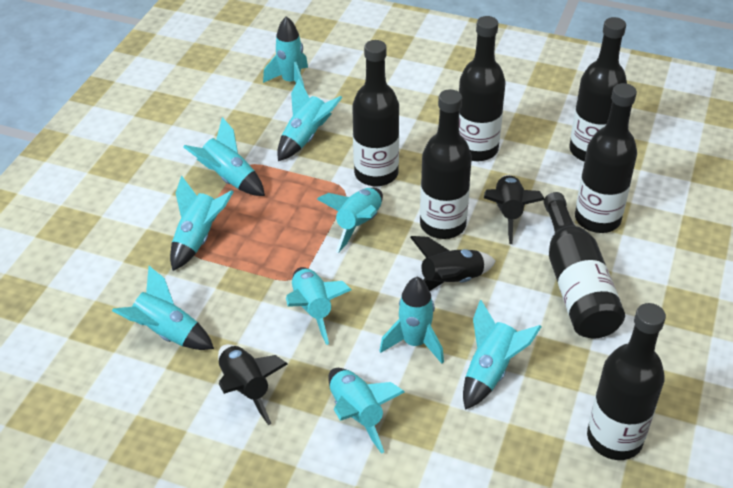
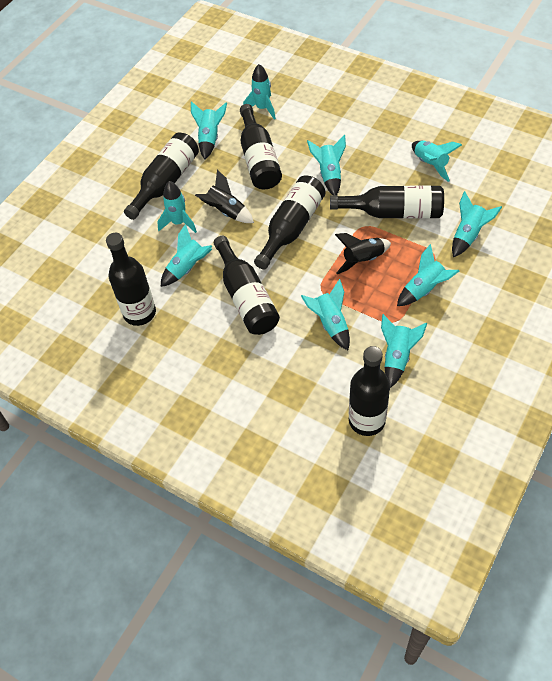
black rocket: [218,344,288,425] [410,236,496,291] [484,175,545,244] = 3 -> [195,170,254,223] [335,233,391,274] = 2

